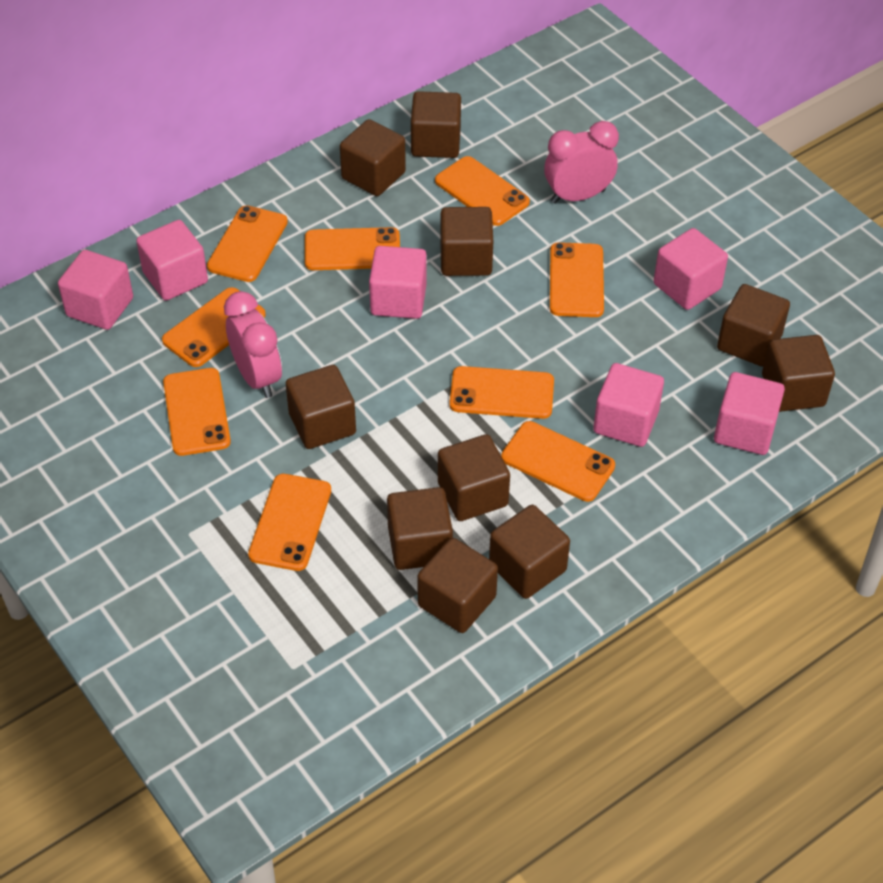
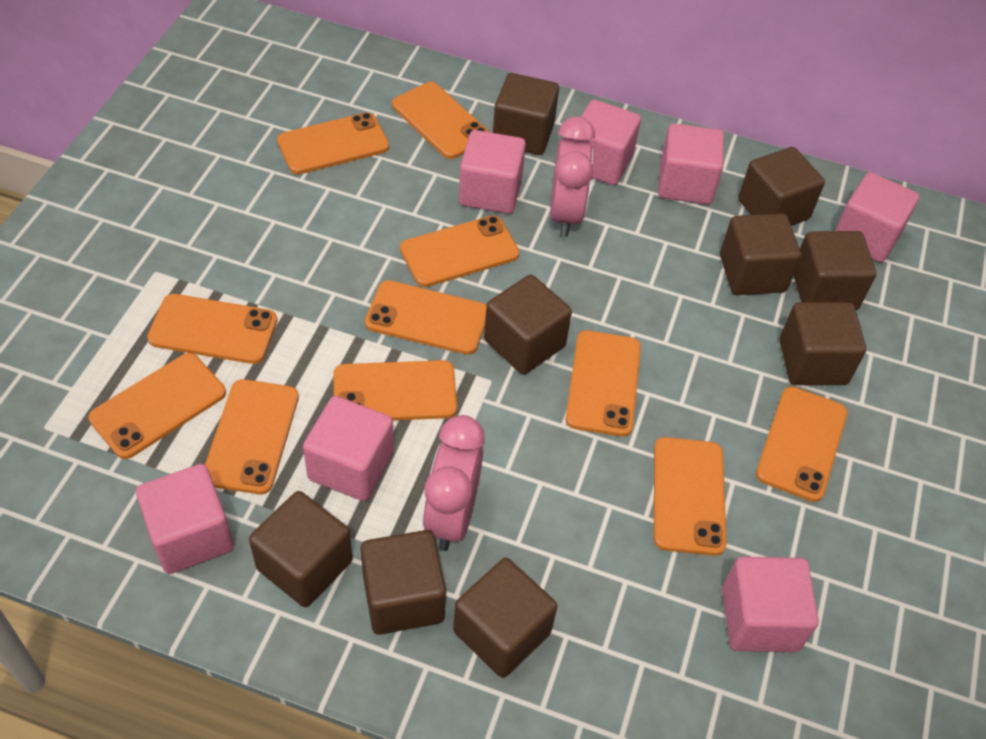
brown cube: [286,365,356,449] [340,119,406,196] [387,487,453,570] [411,91,461,158] [417,538,498,633] [438,434,510,521] [440,207,493,276] [489,505,570,599] [717,284,790,366] [762,335,835,412] = 10 -> [249,491,353,607] [361,530,446,635] [453,558,557,678] [484,275,572,375] [493,73,559,155] [720,213,801,295] [738,147,825,226] [780,302,866,385] [794,231,876,310] = 9
orange phone: [162,287,266,367] [163,368,231,456] [207,205,288,282] [248,474,331,571] [305,227,400,270] [435,156,530,226] [449,366,554,419] [501,421,615,502] [550,242,604,317] = 9 -> [88,353,226,459] [147,294,277,364] [205,379,299,494] [277,112,389,174] [334,360,457,420] [365,280,487,355] [392,82,489,159] [400,216,520,287] [566,330,641,437] [654,437,727,556] [756,386,847,502] = 11
pink cube: [58,250,133,330] [136,220,208,301] [369,246,427,319] [593,363,664,447] [654,228,728,310] [714,372,785,455] = 6 -> [136,464,234,574] [303,396,394,501] [459,130,526,214] [581,100,641,185] [658,123,724,204] [722,556,819,652] [835,172,919,263] = 7

